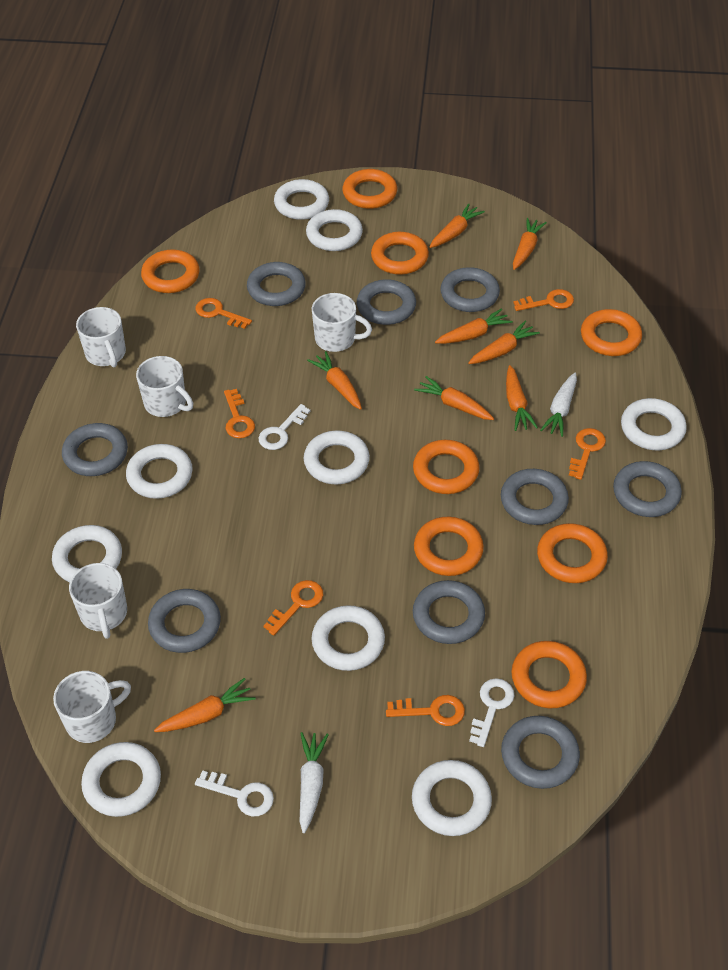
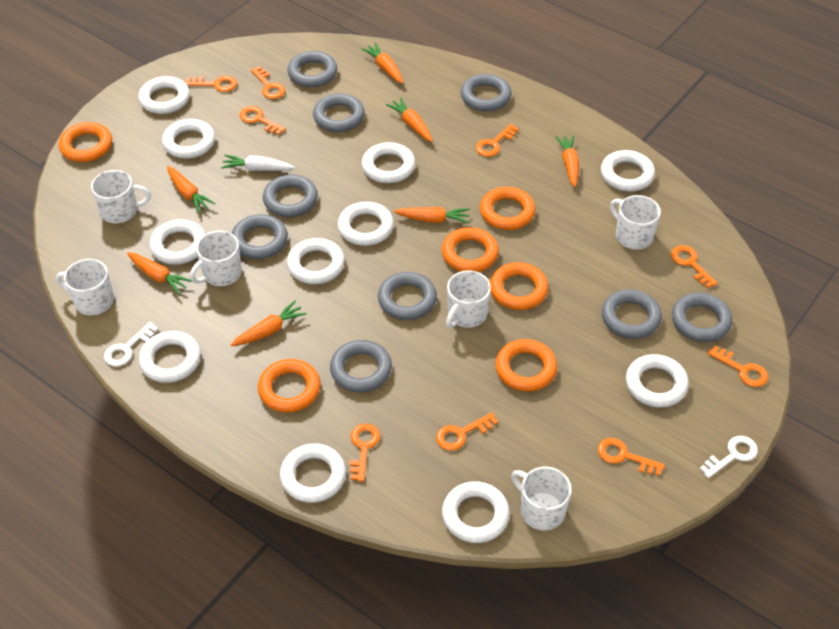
orange carrot: [154,678,256,732] [307,351,362,410] [414,376,494,420] [430,203,485,248] [435,308,513,344] [468,321,540,364] [506,365,538,431] [513,218,547,270] = 8 -> [127,252,192,294] [167,166,215,213] [231,301,307,346] [361,42,403,84] [386,97,432,142] [394,207,470,224] [555,135,579,187] = 7
orange key: [195,298,252,329] [224,389,255,438] [264,580,323,636] [386,695,465,726] [513,289,574,311] [569,428,606,480] = 6 -> [185,76,237,92] [239,106,286,135] [251,67,285,99] [350,424,380,482] [436,412,498,451] [476,124,519,157] [598,438,665,476] [671,245,717,288] [708,346,768,387] = 9
orange ring: [141,249,200,293] [342,169,397,209] [371,232,429,275] [413,440,479,494] [414,517,484,576] [511,641,587,708] [537,523,608,583] [581,309,642,356] = 8 -> [59,122,112,162] [258,359,321,413] [442,227,499,272] [480,187,535,230] [490,262,548,310] [495,339,557,392] = 6
white carrot: [299,732,329,833] [540,373,577,437] = 2 -> [221,155,295,171] = 1
white key: [195,770,274,816] [259,404,311,450] [469,678,514,747] = 3 -> [104,322,158,367] [700,436,758,478] = 2
white mug: [53,671,131,743] [69,563,127,639] [76,307,126,367] [136,356,193,417] [312,293,372,352] = 5 -> [56,259,114,315] [91,170,151,223] [190,231,242,286] [446,270,491,328] [512,467,572,531] [610,195,661,250] = 6
white ring: [52,525,122,582] [81,742,161,817] [126,444,193,499] [274,179,329,220] [304,430,370,484] [306,209,363,251] [311,605,385,671] [412,760,492,836] [621,398,687,450] = 9 -> [138,76,190,114] [139,331,201,383] [149,219,206,265] [162,119,215,158] [280,444,346,503] [287,238,345,284] [338,202,394,246] [362,142,415,183] [442,481,510,543] [601,150,655,191] [626,354,689,408] = 11

